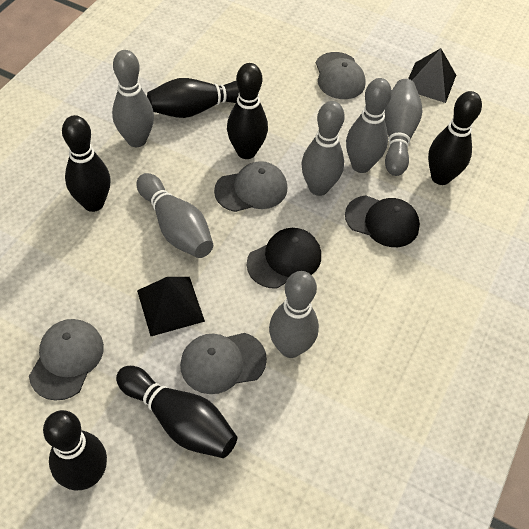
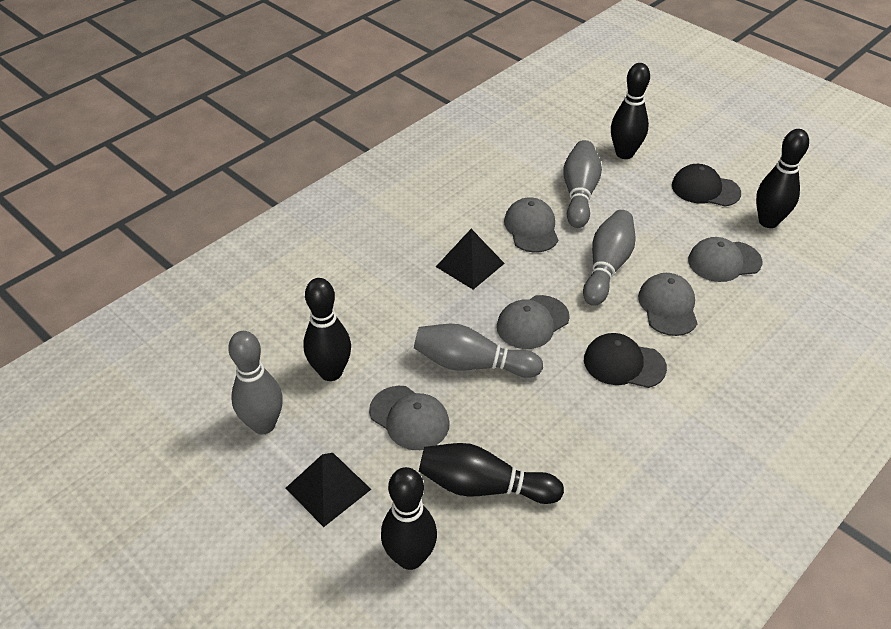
black bowling pin: [43,410,107,491] [62,115,110,212] [116,366,237,458] [147,78,239,118] [227,63,268,159] [428,91,482,185] = 6 -> [303,278,351,381] [381,467,437,570] [419,443,564,504] [611,63,650,159] [756,129,809,228] = 5
grey bowling pin: [112,50,154,147] [137,173,213,258] [269,271,319,358] [301,101,345,196] [346,78,392,173] [385,79,422,176] = 6 -> [228,331,283,435] [414,324,543,378] [563,140,602,228] [583,210,636,306] = 4
grey cap: [29,319,104,401] [180,333,267,394] [214,161,287,212] [316,52,366,99] = 4 -> [369,386,450,450] [497,295,570,349] [504,197,558,252] [638,273,698,336] [688,237,762,282] = 5

